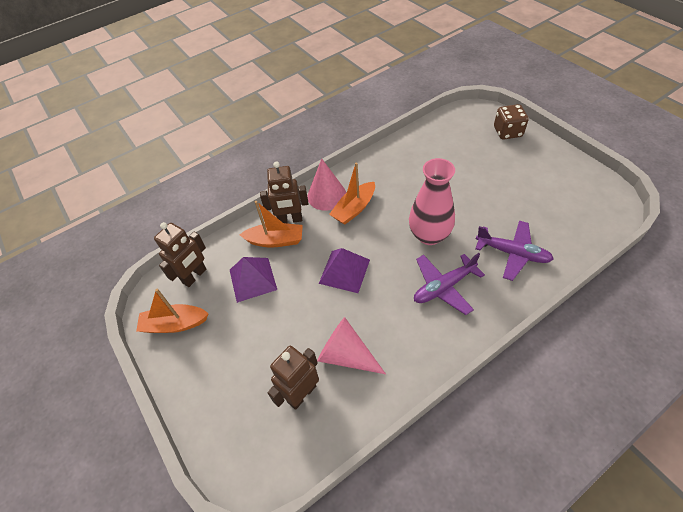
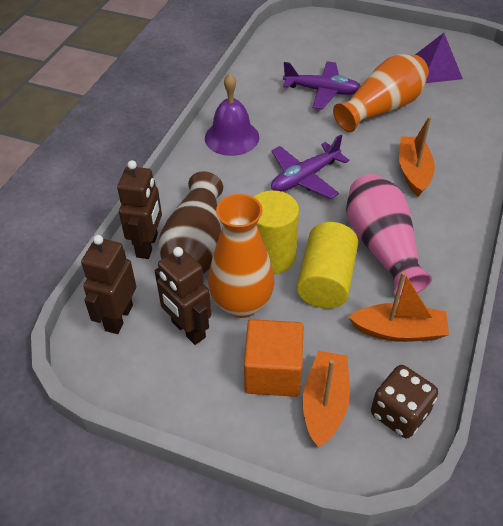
brown vase: none = 0 -> [158,171,223,274] = 1
orange cube: none = 0 -> [244,319,303,397] = 1
orange vase: none = 0 -> [208,194,274,318] [333,54,429,132] = 2
pink cone: [307,158,346,211] [317,317,386,374] = 2 -> none = 0
purple bell: none = 0 -> [205,73,259,156] = 1
purple pyramid: [230,257,277,303] [319,248,370,293] = 2 -> [415,33,463,83] = 1
yellow cylinder: none = 0 -> [254,190,299,274] [297,222,358,309] = 2

